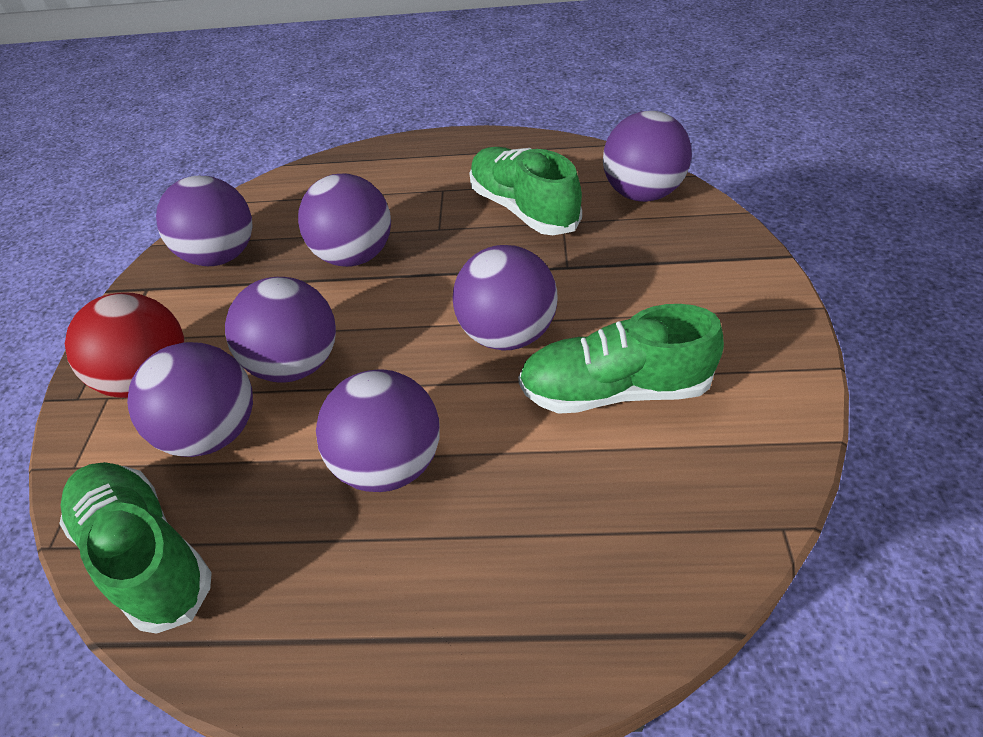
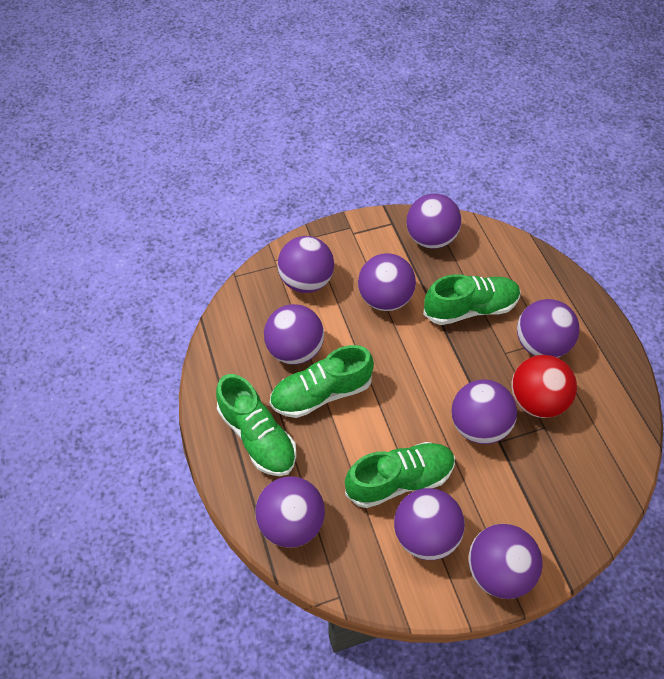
green shoe: [59,462,212,634] [469,147,582,235] [518,304,724,414] = 3 -> [216,374,297,476] [270,345,374,418] [345,442,455,508] [423,274,521,325] = 4
purple ball: [127,342,253,457] [156,176,253,266] [225,277,336,383] [298,173,391,267] [316,370,440,492] [453,245,558,350] [603,111,692,202] = 7 -> [255,476,325,548] [264,304,324,365] [278,236,334,293] [358,253,416,311] [394,488,465,560] [407,194,461,249] [451,379,517,444] [469,524,542,599] [517,299,579,358] = 9

